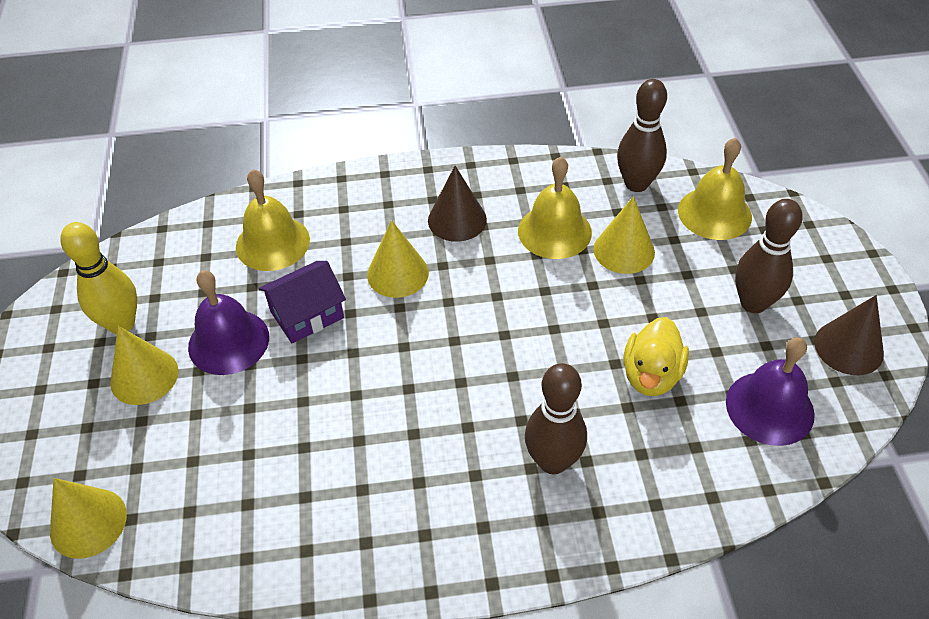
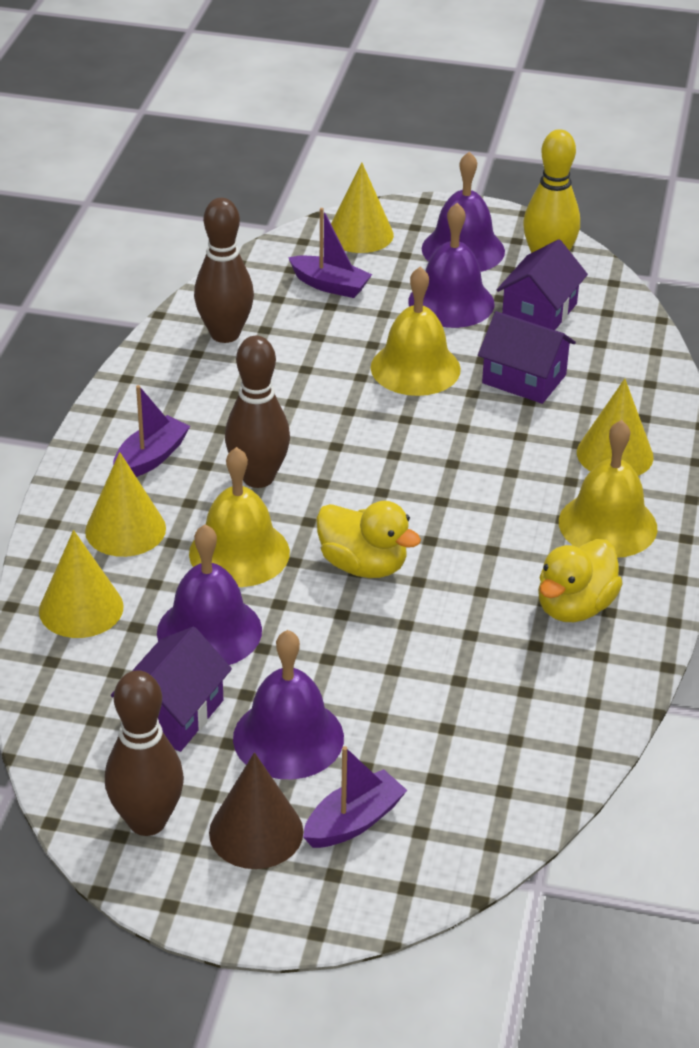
brown cone: [428,166,487,242] [814,295,884,375] = 2 -> [209,752,303,869] = 1
purple bell: [188,270,269,375] [726,337,815,446] = 2 -> [157,524,262,665] [233,630,344,779] [408,203,495,328] [422,152,505,272] = 4
purple boat: none = 0 -> [113,385,190,477] [288,208,372,298] [303,746,407,848] = 3
purple house: [259,261,346,344] = 1 -> [111,626,232,752] [478,311,576,404] [497,239,588,330] = 3
yellow duck: [623,317,689,396] = 1 -> [316,501,421,578] [538,539,623,622] = 2

